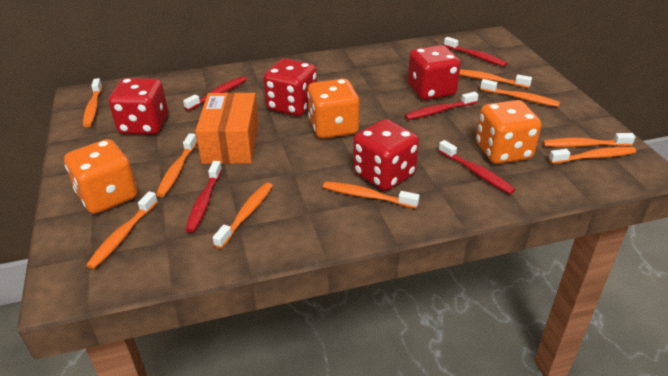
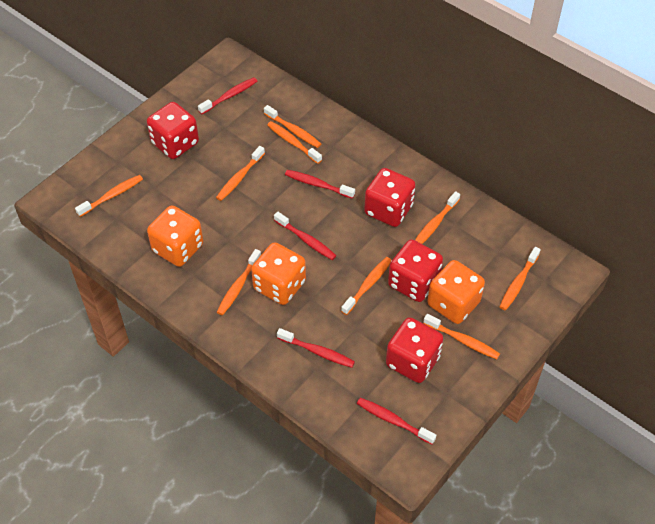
orange box: [195,92,259,164] = 1 -> none = 0

